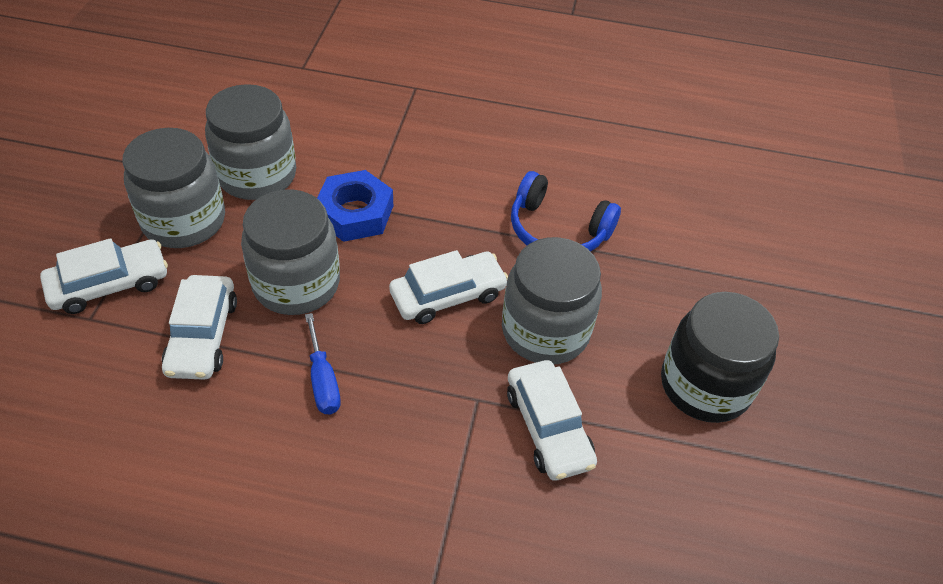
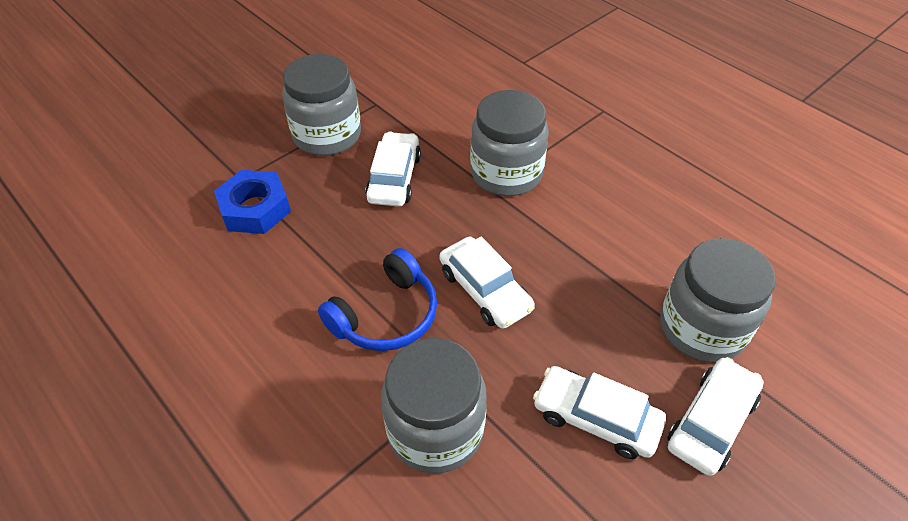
black jar: [661,292,779,423] = 1 -> none = 0
blue screwdriver: [305,313,341,415] = 1 -> none = 0

